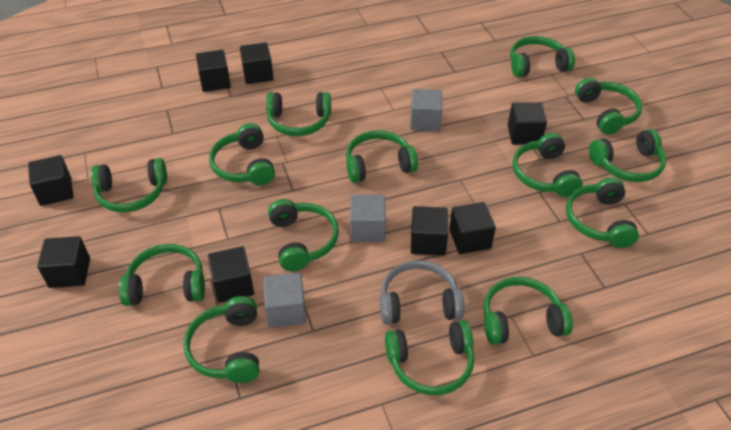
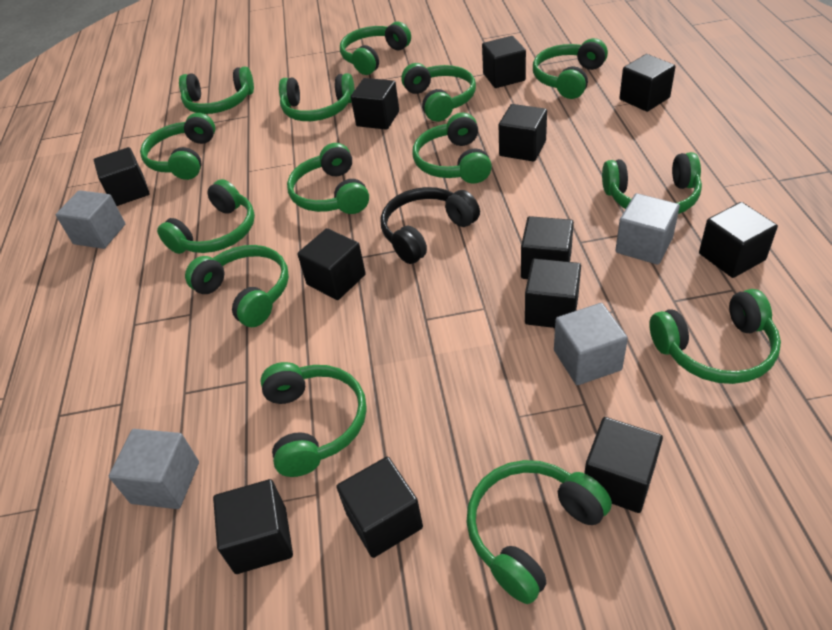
black cube: [28,155,74,206] [37,236,90,288] [196,50,231,92] [208,246,254,303] [240,42,274,84] [411,206,448,255] [449,202,496,254] [508,102,547,145] = 8 -> [94,147,150,206] [213,479,293,574] [297,228,366,300] [336,457,423,558] [351,78,399,130] [482,36,526,88] [499,104,547,162] [521,216,574,279] [525,259,581,328] [585,417,663,513] [619,54,676,112] [699,202,778,278] = 12
black headphones: none = 0 -> [381,187,480,264] = 1
grey cube: [263,273,306,328] [350,195,386,242] [410,89,442,131] = 3 -> [56,190,125,249] [109,429,199,509] [554,303,628,385] [615,193,680,265] = 4
grey headphones: [380,260,464,324] = 1 -> none = 0

